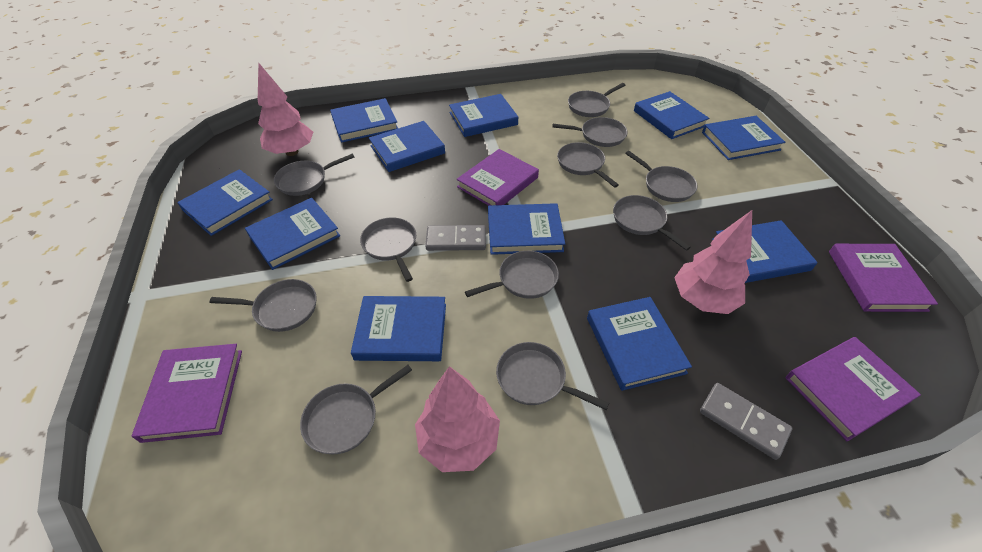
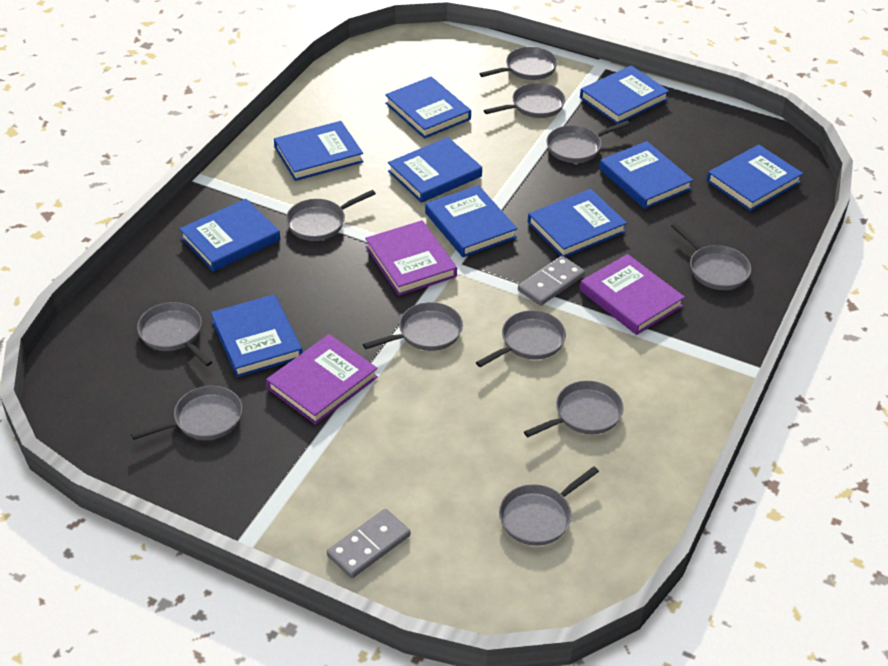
blue book: [177,169,273,236] [245,198,340,270] [330,98,398,143] [351,296,446,361] [369,121,445,172] [449,94,518,137] [488,203,565,255] [587,297,692,391] [634,91,709,139] [702,116,785,160] [712,220,818,283] = 11 -> [179,199,280,272] [211,294,303,378] [274,121,364,181] [385,77,471,139] [388,137,482,203] [425,185,518,257] [528,189,627,257] [580,65,669,124] [599,141,693,209] [707,145,803,211] = 10
pink tree: [258,62,313,156] [415,366,500,472] [674,210,752,314] = 3 -> none = 0
purple book: [132,344,242,443] [456,149,539,206] [786,337,921,441] [829,244,938,312] = 4 -> [266,334,378,425] [365,220,457,296] [580,254,685,335] = 3

